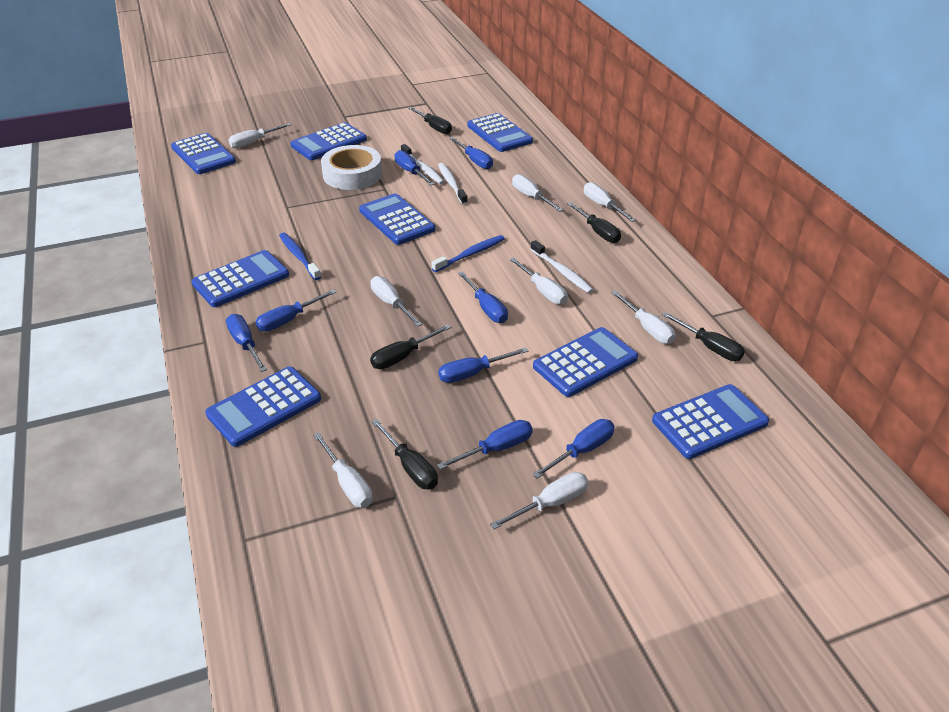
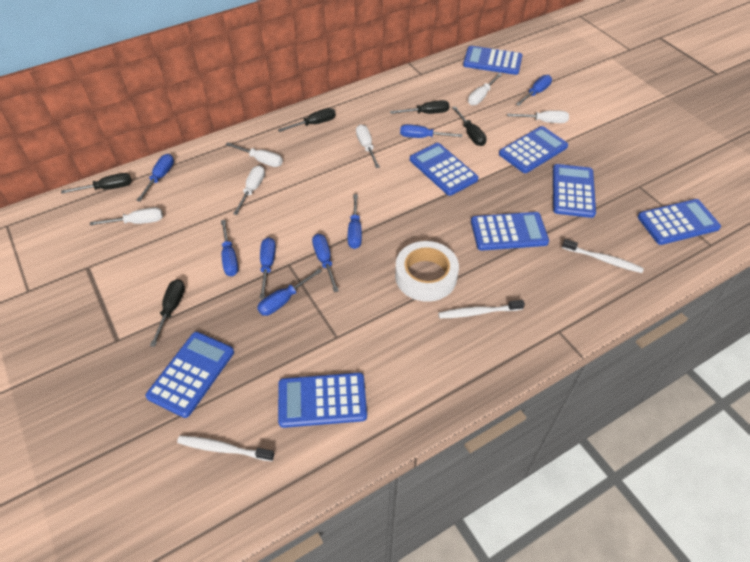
blue toothbrush: [279,232,321,280] [432,235,505,272] = 2 -> none = 0
white screwdriver: [228,123,291,148] [313,432,373,508] [371,276,422,327] [490,472,589,529] [509,257,568,305] [512,174,563,212] [584,182,636,222] [611,290,676,344] = 8 -> [90,207,163,226] [226,142,283,167] [233,165,265,215] [356,124,380,168] [468,73,502,105] [507,110,569,123] = 6

